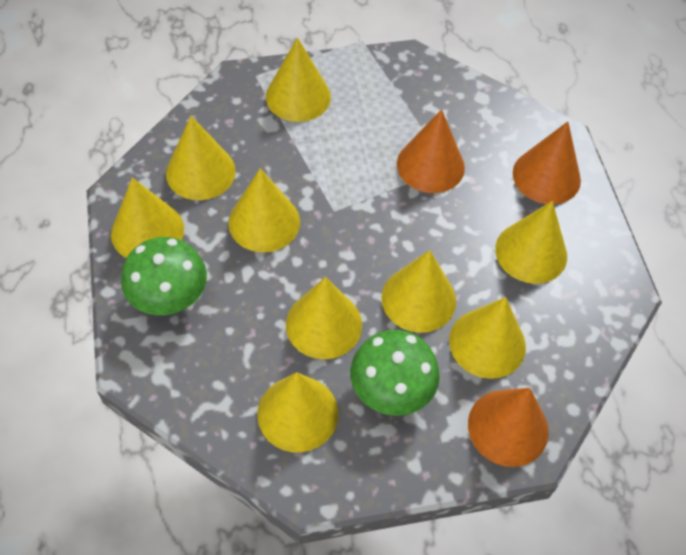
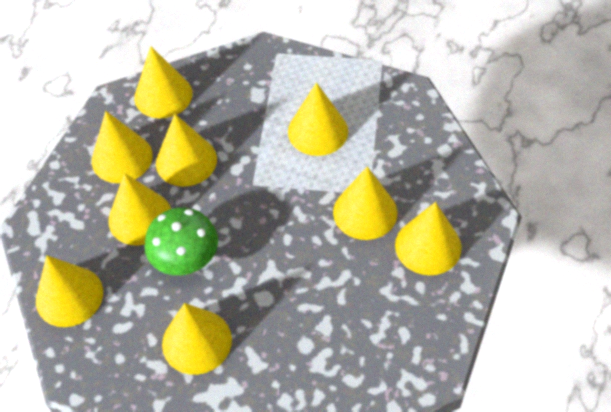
green mushroom: [121,237,207,315] [350,330,440,416] = 2 -> [145,207,218,275] = 1
orange cone: [397,109,465,193] [468,388,549,467] [513,121,581,205] = 3 -> none = 0

